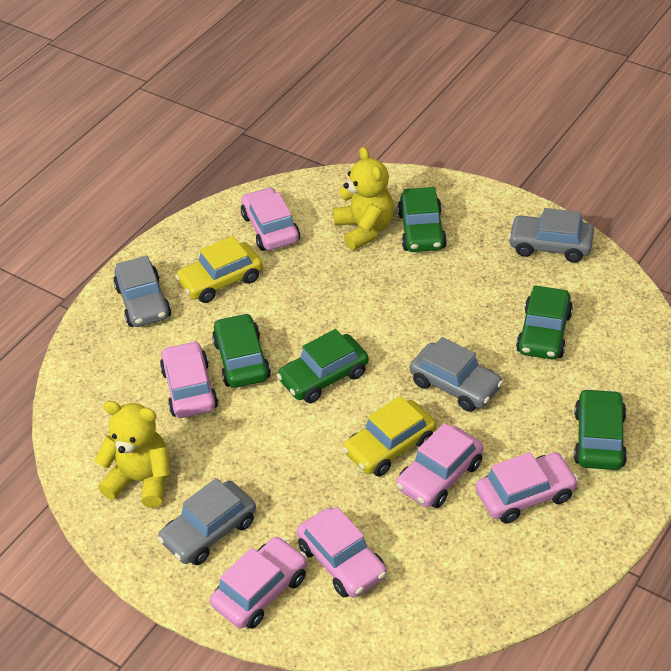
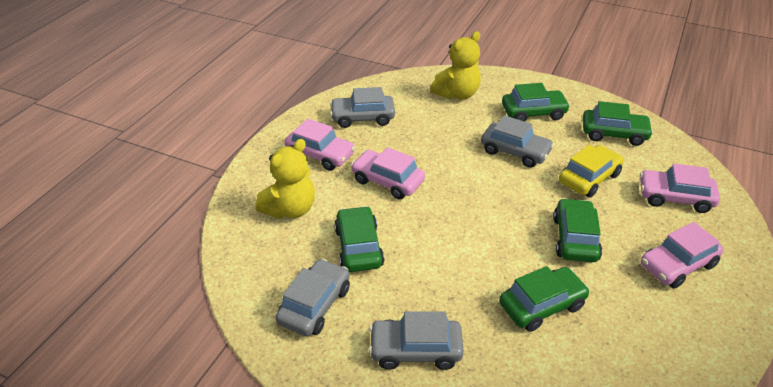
pink car: [160,341,218,418] [210,536,307,629] [241,187,300,251] [297,507,387,598] [396,423,484,508] [476,452,579,524] = 6 -> [285,119,355,171] [351,147,425,199] [640,163,720,213] [641,222,723,289] = 4
yellow car: [175,236,263,303] [342,396,436,477] = 2 -> [559,145,624,198] = 1

